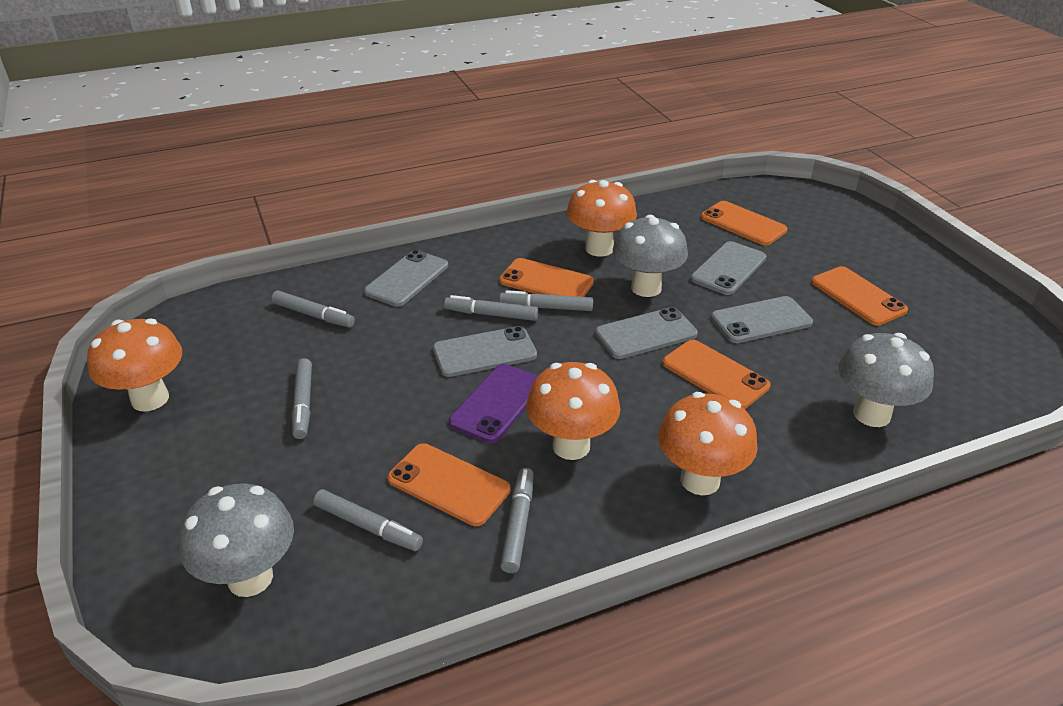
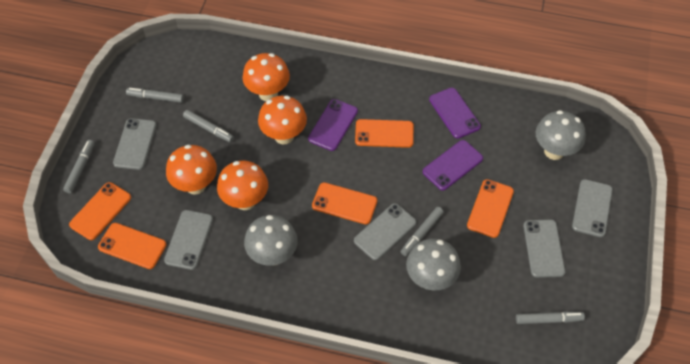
grey marker: [271,291,355,327] [292,358,312,439] [313,489,423,551] [444,295,538,321] [499,290,593,311] [500,468,534,573] = 6 -> [63,140,94,193] [126,88,184,103] [183,110,234,142] [400,207,444,256] [516,311,585,324] = 5
purple phone: [449,364,538,443] = 1 -> [308,99,358,151] [423,140,483,191] [429,88,481,139] = 3

